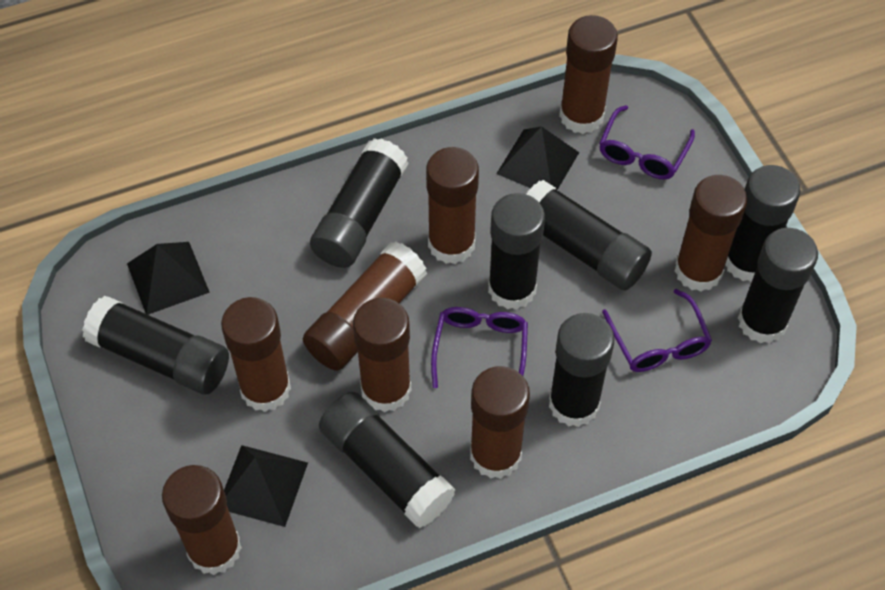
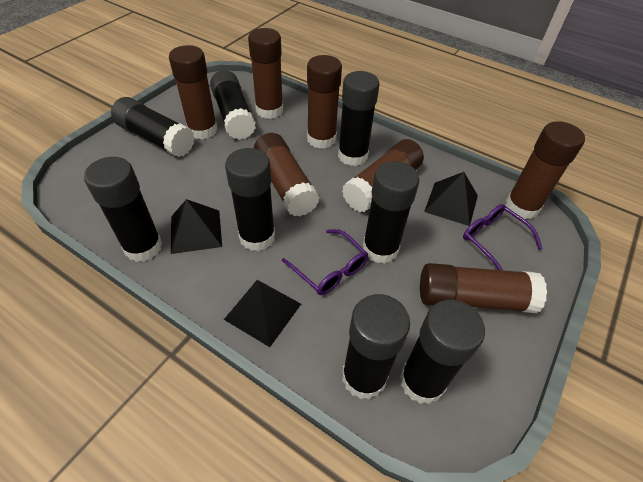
brown glue stick: [162,465,242,575] [221,297,291,412] [303,241,427,371] [353,298,411,412] [426,147,479,264] [470,366,530,479] [559,15,618,134] [674,175,748,292] = 8 -> [169,45,218,140] [248,28,283,119] [254,133,319,217] [307,55,342,149] [342,139,424,212] [420,263,547,313] [505,121,585,219] = 7
purple glasses: [431,307,528,388] [599,105,695,179] [602,289,712,372] = 3 -> [282,229,368,295] [463,204,543,270] = 2

